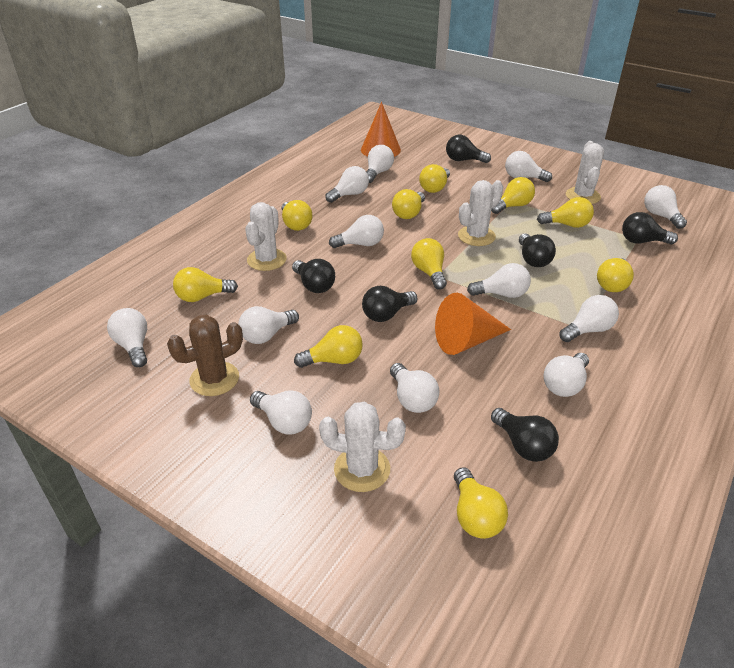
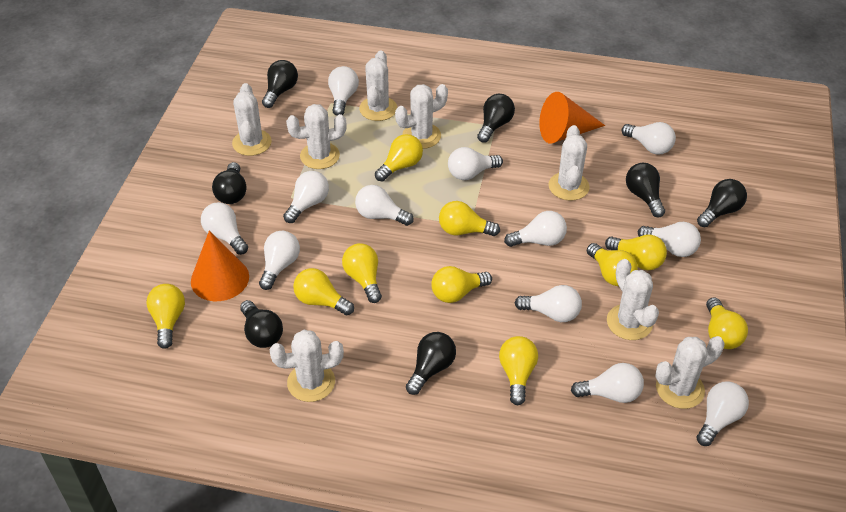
black light bulb: [292,259,335,293] [362,286,418,322] [446,135,491,163] [491,408,559,462] [519,234,556,267] [622,212,678,244] = 6 -> [212,162,247,204] [240,300,283,348] [262,60,298,108] [406,332,456,395] [477,94,515,143] [626,163,665,218] [697,179,747,227] = 7
brown cactus: [167,315,243,396] = 1 -> none = 0
white cactus: [245,202,287,271] [319,402,406,492] [458,180,503,246] [566,141,604,204] = 4 -> [232,83,272,156] [270,330,344,402] [286,104,347,169] [359,50,397,121] [395,84,448,149] [548,125,590,201] [607,259,659,340] [655,336,724,409] = 8

